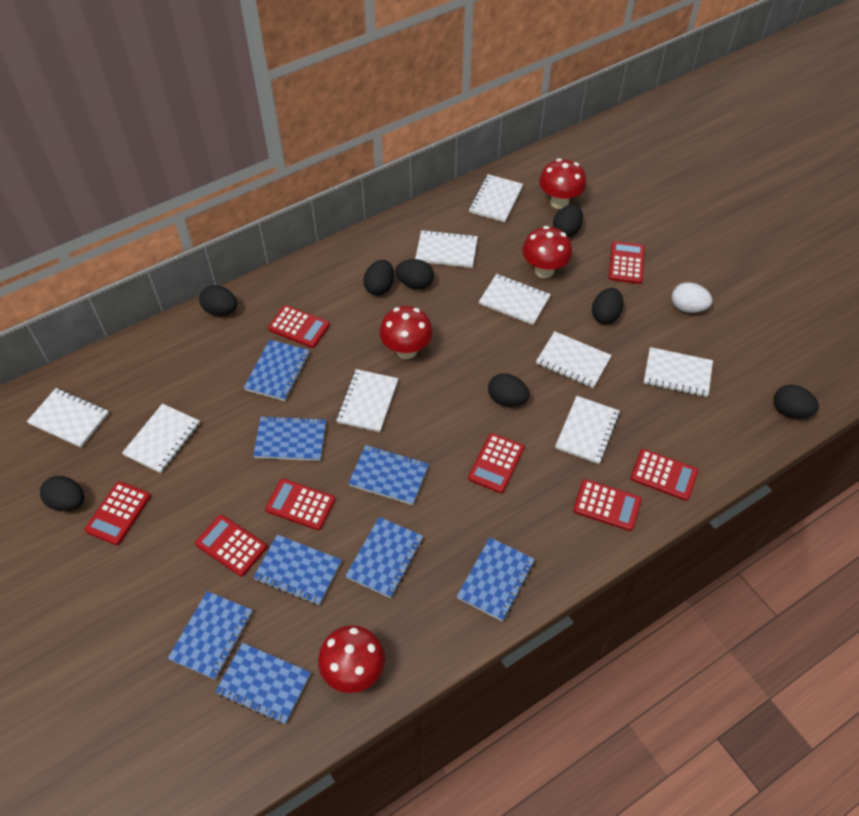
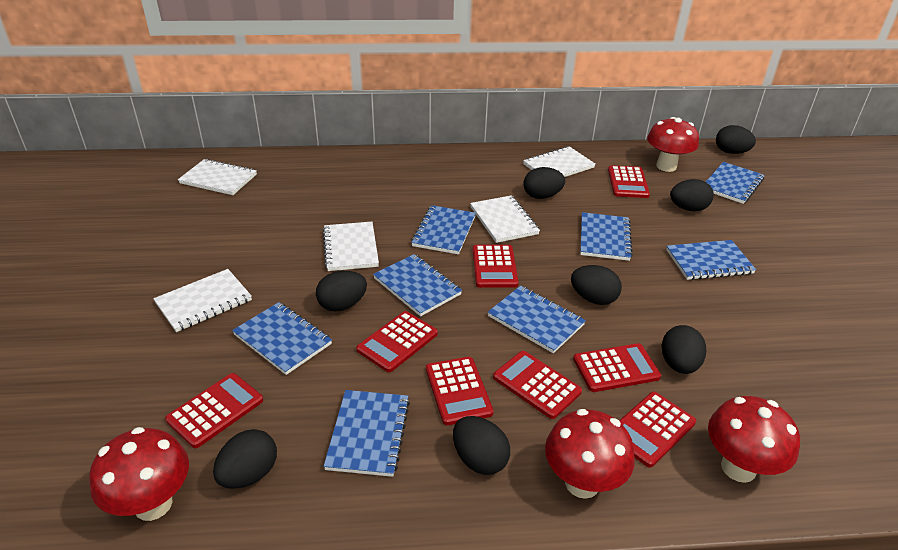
white egg: [672,282,712,313] = 1 -> none = 0
white notebook: [27,388,109,448] [122,404,200,473] [336,369,398,432] [415,230,478,268] [469,174,523,222] [479,274,551,325] [536,331,612,388] [555,396,620,464] [644,347,713,397] = 9 -> [153,269,252,332] [178,159,257,195] [323,222,379,271] [470,195,540,243] [523,146,595,177] = 5

